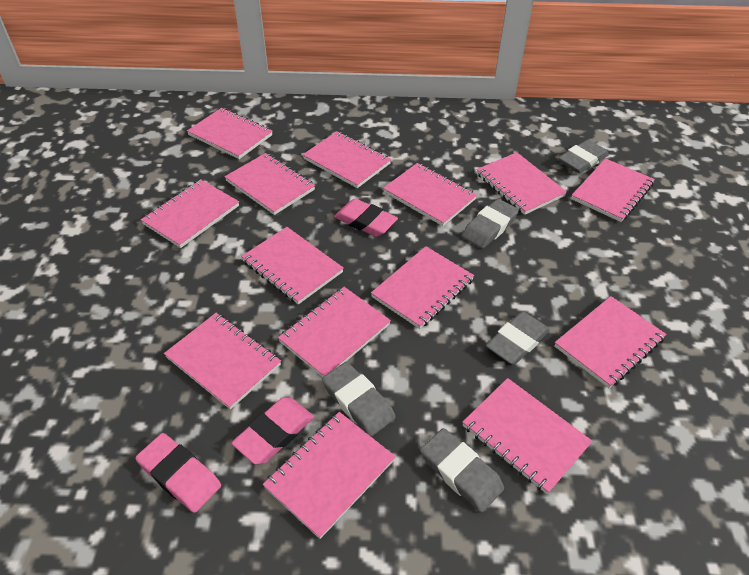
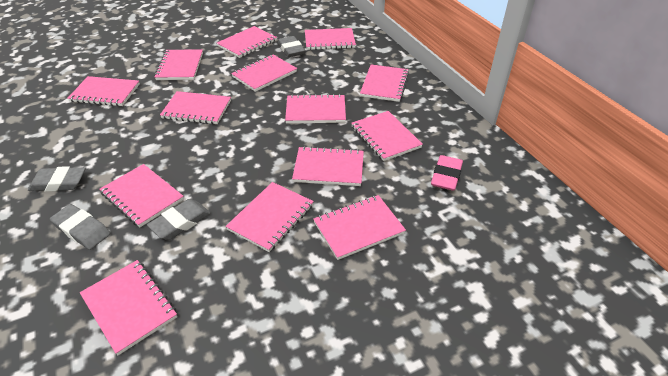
grey eraser: [322,362,396,437] [420,428,504,513] [462,199,519,249] [486,311,550,365] [558,140,609,173] = 5 -> [28,166,86,192] [50,204,110,250] [147,199,211,240] [278,36,305,57] = 4
pink eraser: [135,433,221,513] [232,397,314,465] [334,198,398,237] = 3 -> [431,155,463,191] = 1

